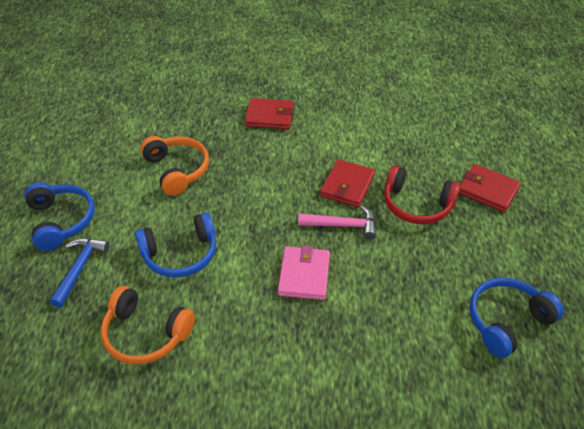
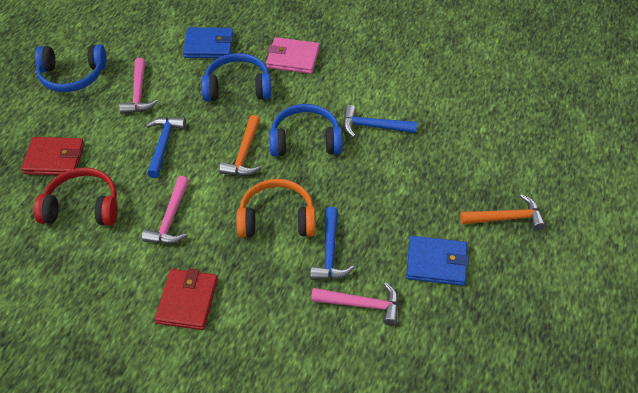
blue hammer: [50,238,109,308] = 1 -> [146,117,186,178] [310,207,354,280] [343,105,417,137] = 3
blue wallet: none = 0 -> [183,27,233,58] [406,236,469,286] = 2
orange hammer: none = 0 -> [219,115,261,176] [460,194,546,230] = 2
orange headphones: [101,286,195,364] [140,136,209,196] = 2 -> [236,179,316,238] = 1
pink hammer: [298,206,376,240] = 1 -> [119,58,158,114] [142,176,189,244] [311,283,399,326] = 3
red wallet: [245,98,294,129] [320,159,375,207] [459,164,521,212] = 3 -> [21,137,84,175] [155,268,218,330] = 2

